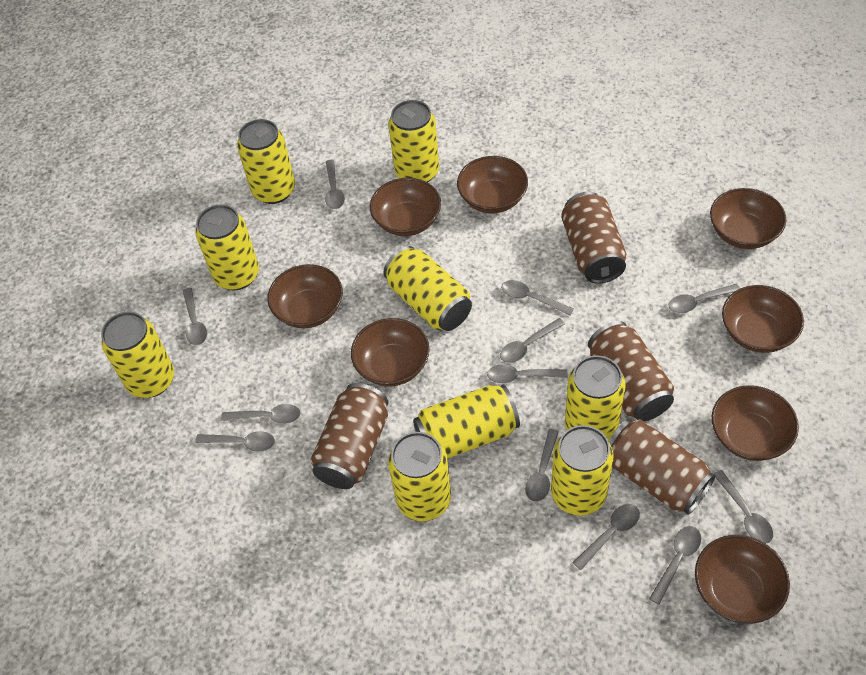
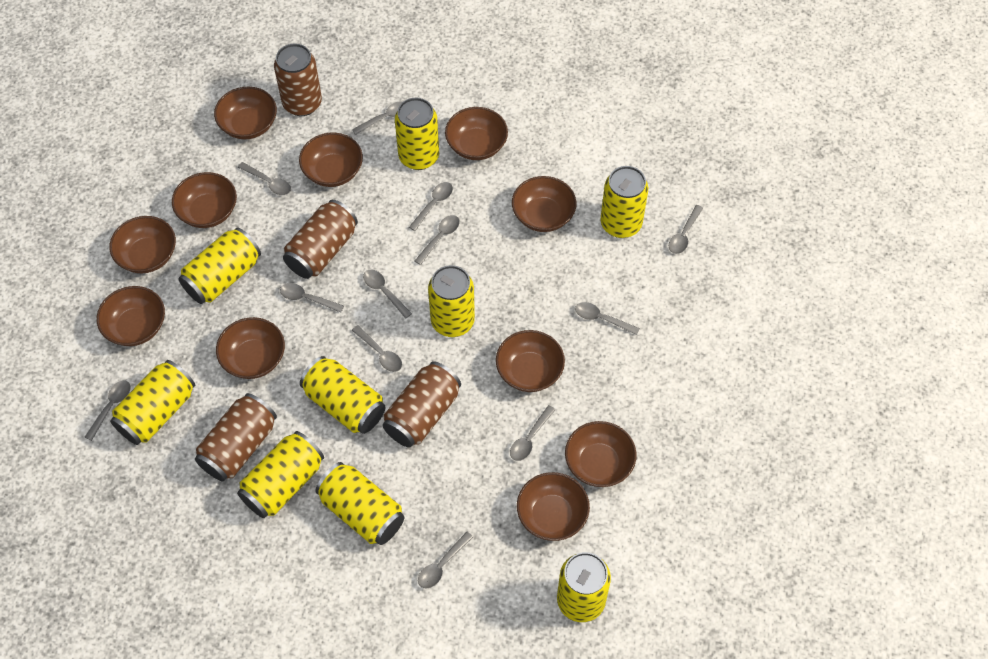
brown bowl: [267,264,343,328] [351,318,430,387] [370,178,441,236] [457,156,528,213] [695,535,790,624] [710,188,786,249] [712,385,799,461] [722,285,804,353] = 8 -> [97,286,165,346] [110,216,176,273] [172,172,237,228] [214,87,277,139] [216,317,285,379] [299,133,363,187] [445,107,508,160] [496,330,565,392] [512,176,576,232] [517,472,590,541] [565,421,636,487] = 11

